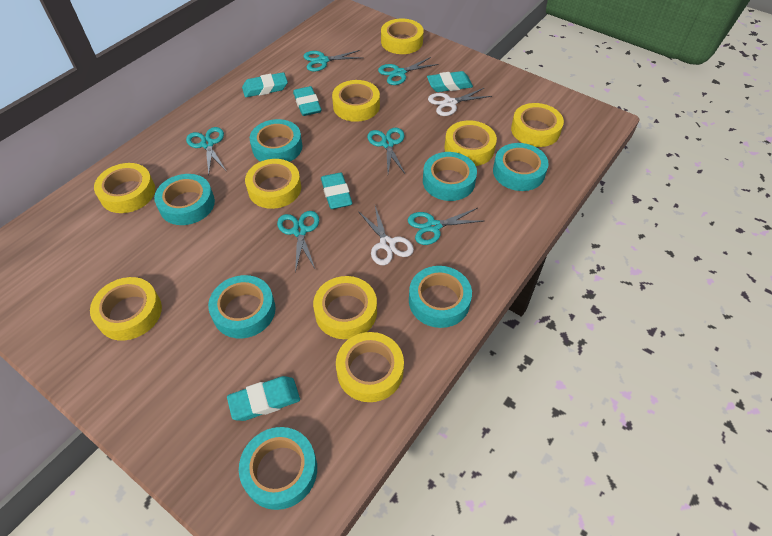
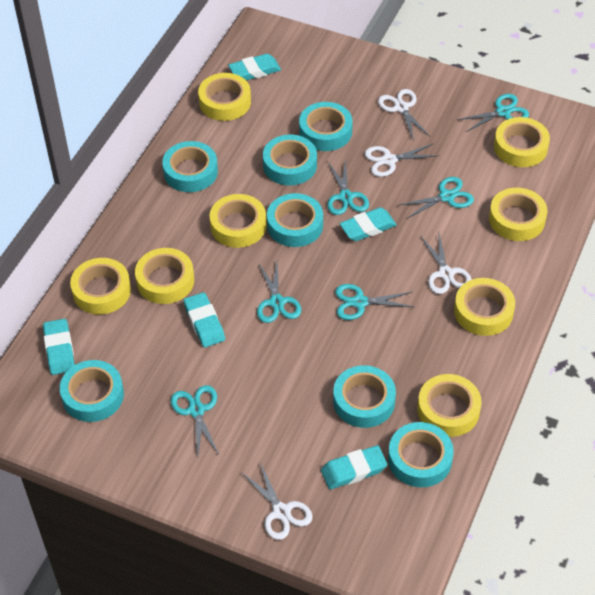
white scissors: [358,206,414,265] [428,88,492,116] = 2 -> [241,462,312,540] [365,143,437,177] [378,89,430,141] [420,233,472,294] = 4
yellow tape: [90,277,162,341] [94,163,155,213] [245,159,301,209] [313,276,377,339] [332,80,380,122] [336,332,404,402] [381,19,424,54] [444,120,497,166] [511,103,564,147] = 9 -> [70,258,131,314] [135,248,194,304] [198,73,251,121] [209,194,266,248] [417,374,482,437] [454,278,515,336] [489,188,548,241] [494,117,550,167] = 8

